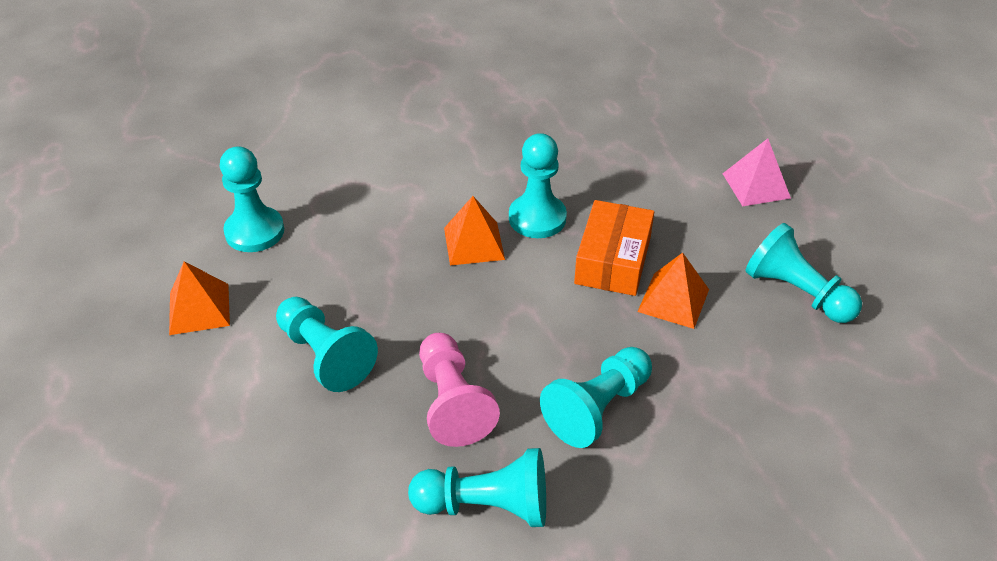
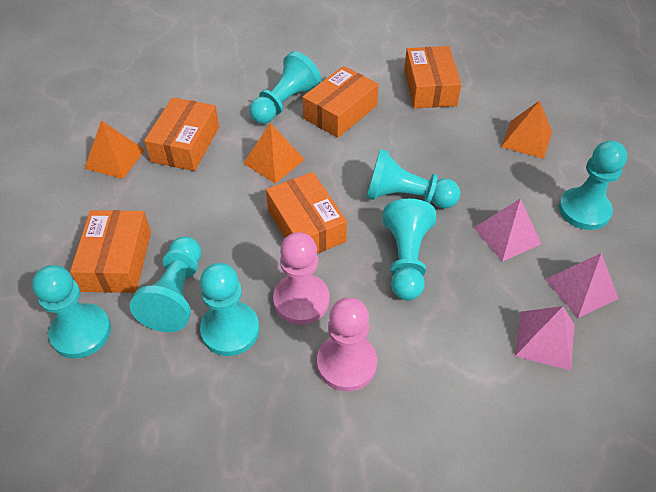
orange box: [574,200,654,296] = 1 -> [70,210,151,293] [144,97,219,171] [266,172,347,253] [302,66,379,138] [404,46,462,108] = 5
pink pawn: [419,333,500,447] = 1 -> [273,232,330,325] [317,297,377,391] = 2
pink pyramid: [722,138,791,206] = 1 -> [474,198,541,262] [515,306,575,371] [545,253,619,318] = 3
turquoise pawn: [220,146,284,252] [276,297,378,392] [408,448,546,527] [509,133,567,238] [540,347,652,448] [746,223,862,323] = 6 -> [32,265,111,359] [130,236,201,332] [200,263,259,356] [249,51,322,124] [366,149,460,208] [382,199,436,301] [559,140,627,230] = 7

